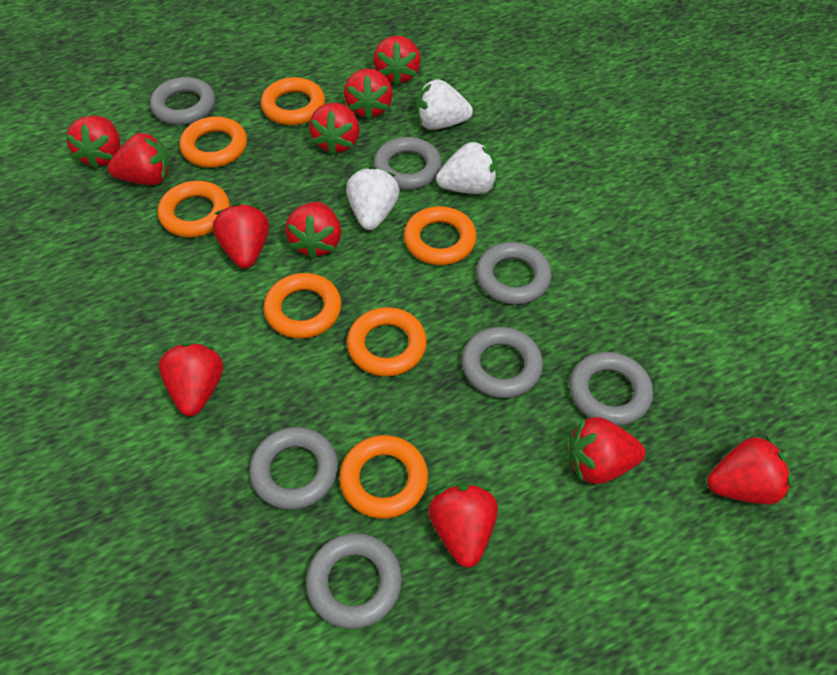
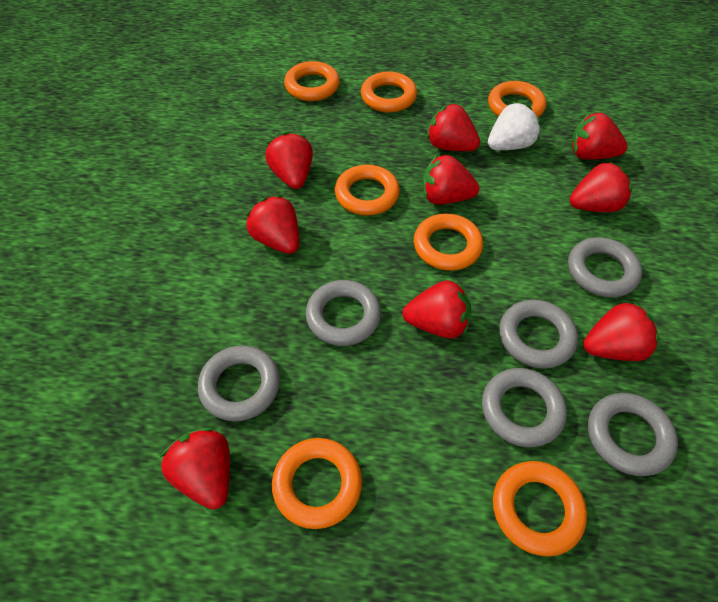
grey ring: [150,77,215,125] [249,427,338,510] [306,533,402,629] [373,137,442,190] [462,327,543,398] [476,242,552,305] [569,352,653,426] = 7 -> [198,345,280,421] [306,280,381,346] [482,368,567,447] [499,299,578,369] [568,237,642,298] [588,393,678,476] = 6
red strawberry: [66,116,120,169] [108,133,170,185] [159,343,223,416] [213,203,269,269] [285,202,341,259] [309,103,359,155] [344,68,393,120] [374,35,421,86] [428,483,498,568] [569,417,646,484] [707,435,791,505] = 11 -> [160,427,230,509] [246,195,299,254] [265,132,313,189] [403,280,471,339] [422,154,479,205] [427,103,480,151] [570,113,628,160] [570,161,632,212] [583,301,660,361] = 9
white strawberry: [346,166,400,230] [416,79,473,130] [436,141,497,194] = 3 -> [488,102,541,150] = 1

